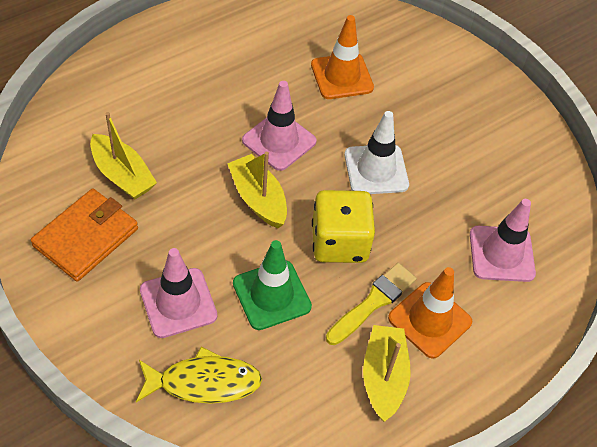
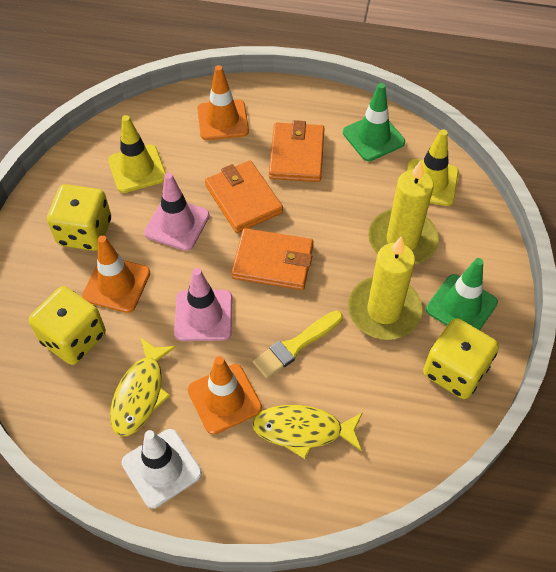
green traffic cone: [233,240,312,330] = 1 -> [343,83,405,161] [426,258,498,330] = 2
orange traffic cone: [311,15,374,99] [388,267,472,359] = 2 -> [82,235,150,313] [188,356,262,435] [197,65,249,140] = 3
orange wallet: [31,189,138,282] = 1 -> [205,160,283,233] [231,228,314,290] [269,120,324,182] = 3
pink traffic cone: [140,248,217,338] [242,81,317,171] [470,199,536,282] = 3 -> [144,172,210,251] [174,268,232,341] = 2
yellow boat: [90,112,157,200] [227,152,287,228] [363,325,411,422] = 3 -> none = 0
yellow candle: none = 0 -> [348,237,422,340] [368,161,439,264] = 2
yellow dice: [312,190,375,263] = 1 -> [29,286,106,365] [47,184,111,251] [423,318,499,399] = 3
yellow fish: [136,347,262,404] = 1 -> [110,337,176,436] [252,405,363,459] = 2
yellow traffic cone: none = 0 -> [108,115,166,193] [407,129,459,206] = 2

